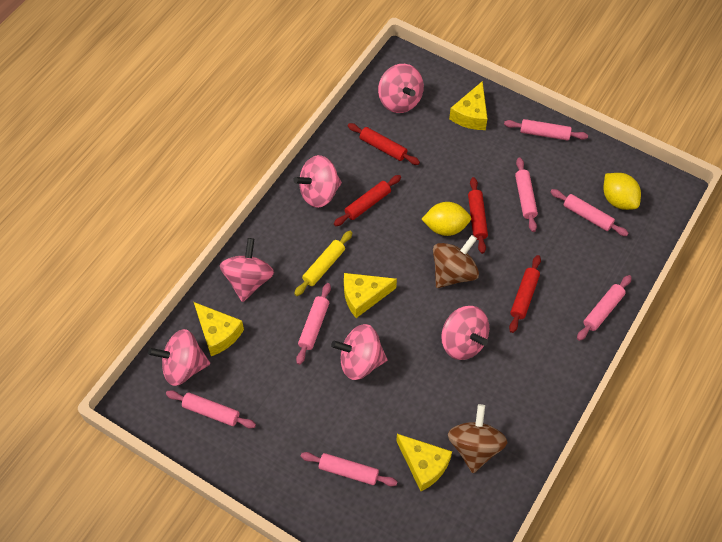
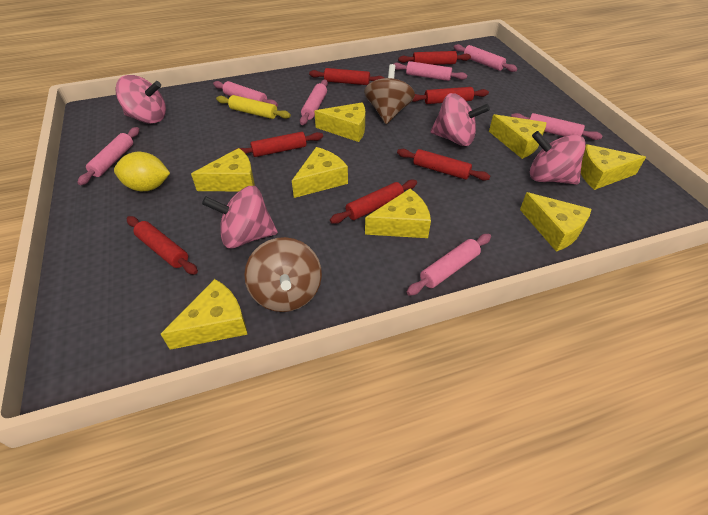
pink spinning top: [148,329,210,386] [219,238,274,302] [293,155,342,208] [331,324,387,380] [378,64,424,113] [441,306,489,360] = 6 -> [115,75,166,124] [202,186,278,249] [430,93,490,146] [530,131,586,185] = 4
red rolling pin: [334,175,401,226] [348,123,420,165] [468,177,488,254] [509,255,541,333] = 4 -> [127,216,198,275] [235,132,323,157] [309,68,384,85] [330,180,417,224] [397,149,490,181] [398,51,471,65] [412,87,489,104] = 7
yellow cheese: [194,302,244,356] [344,273,397,318] [396,434,452,491] [449,81,488,130] = 4 -> [161,279,248,350] [191,148,255,191] [292,147,348,198] [314,102,365,142] [365,189,431,238] [489,114,546,159] [520,192,592,252] [581,144,646,190] = 8
yellow lemon: [422,202,471,236] [603,173,641,210] = 2 -> [114,152,170,191] = 1

